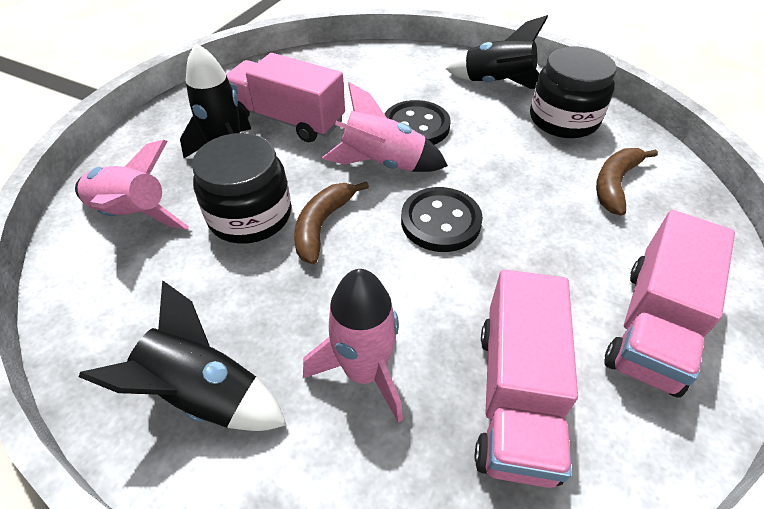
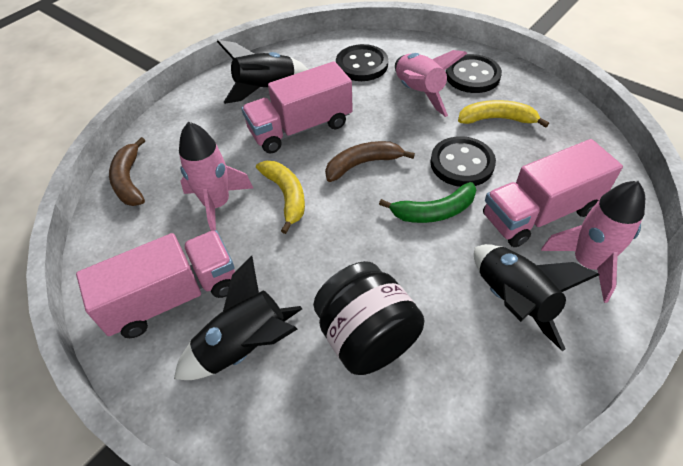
black button: [385,100,451,145] [401,187,483,252] = 2 -> [336,44,388,81] [430,136,496,187] [446,54,502,93] = 3
black jar: [192,133,291,244] [530,47,616,138] = 2 -> [313,261,425,375] = 1
green banana: none = 0 -> [379,182,476,223] = 1
yellow banana: none = 0 -> [256,161,305,234] [458,100,549,128] = 2

